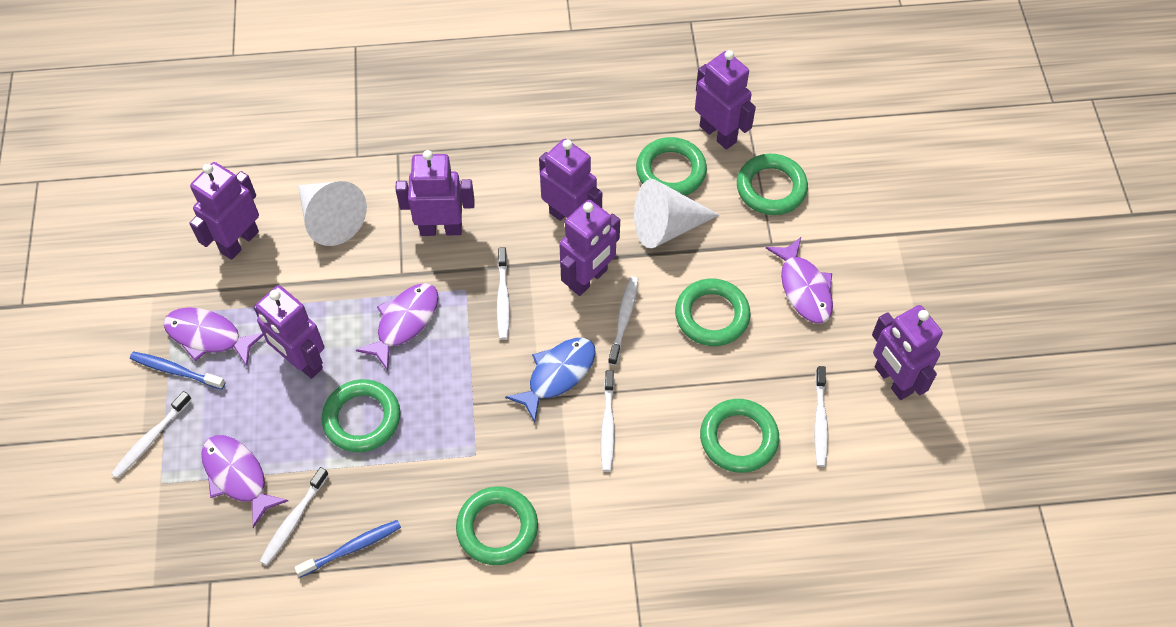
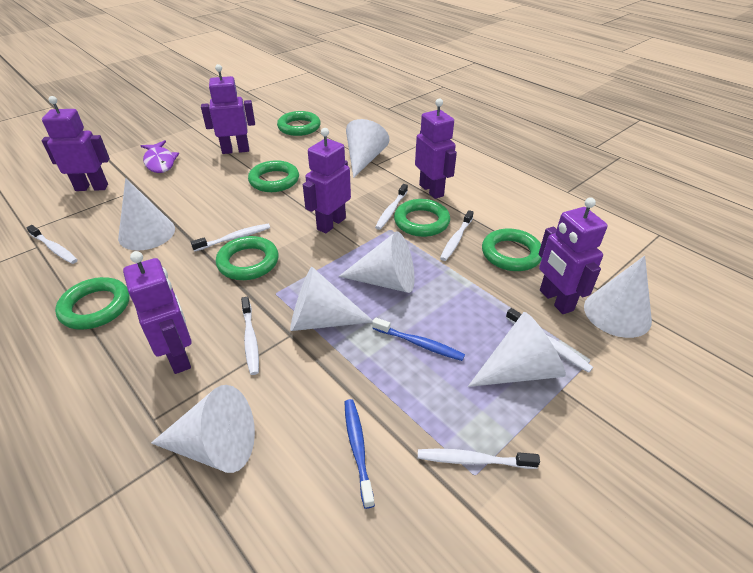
blue fish: [505,338,596,423] = 1 -> none = 0
purple fish: [163,307,264,366] [201,435,288,528] [356,283,439,370] [766,237,833,324] = 4 -> [141,140,179,173] = 1
purple robot: [189,162,259,260] [253,285,324,379] [395,150,475,236] [539,139,602,221] [559,200,620,296] [695,50,756,150] [872,305,943,400] = 7 -> [42,96,110,191] [123,251,192,374] [201,64,255,154] [303,128,351,234] [415,98,457,199] [538,197,608,314] = 6
white cone: [298,181,367,246] [634,179,719,248] = 2 -> [118,178,175,251] [151,385,255,473] [290,267,373,331] [339,232,415,293] [346,119,390,178] [468,312,566,387] [584,256,652,338] = 7
white toothbrush: [111,391,192,479] [260,467,329,565] [497,247,510,340] [601,370,615,471] [608,277,638,365] [814,366,828,467] = 6 -> [26,225,78,264] [191,224,270,252] [241,297,259,375] [375,184,408,230] [418,449,540,469] [440,210,474,261] [506,308,593,373] = 7

